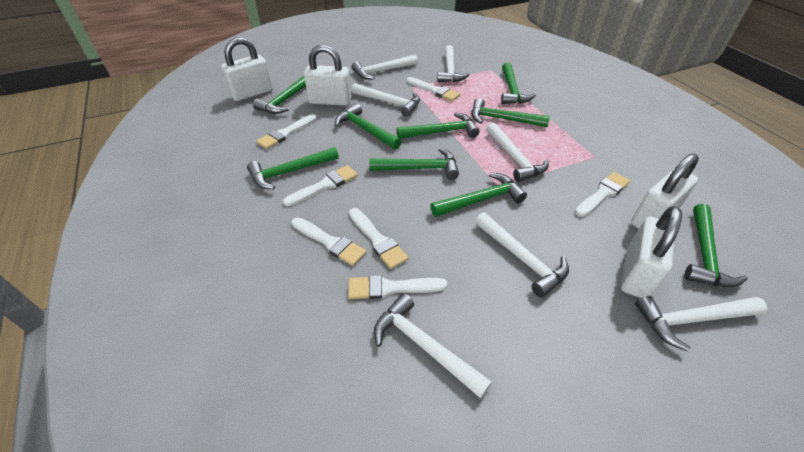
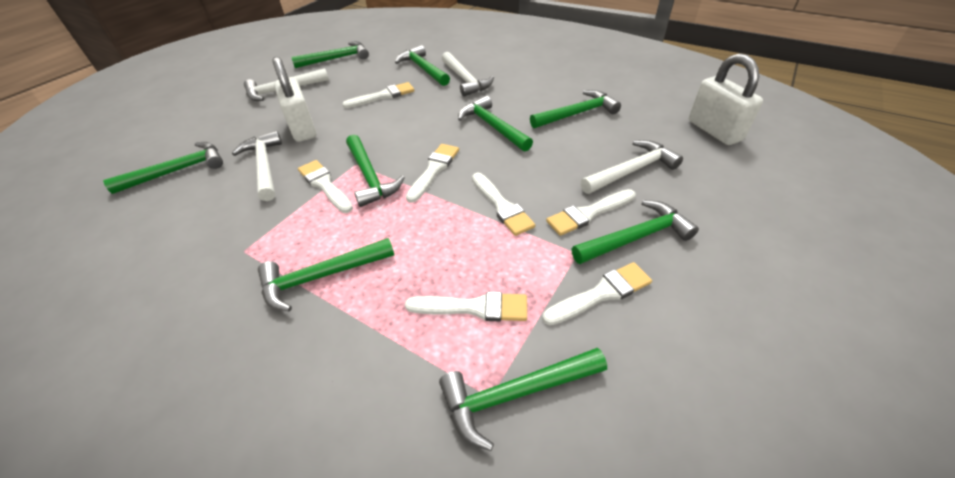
white hammer: [351,55,418,79] [351,83,420,117] [374,293,492,399] [437,45,470,82] [475,212,569,298] [486,123,549,182] [635,296,767,351] = 7 -> [232,131,282,201] [244,68,329,101] [442,52,494,97] [580,140,683,194] = 4
white padlock: [221,37,273,101] [304,45,352,106] [621,206,682,298] [631,153,699,229] = 4 -> [272,57,316,142] [689,53,763,145] = 2

